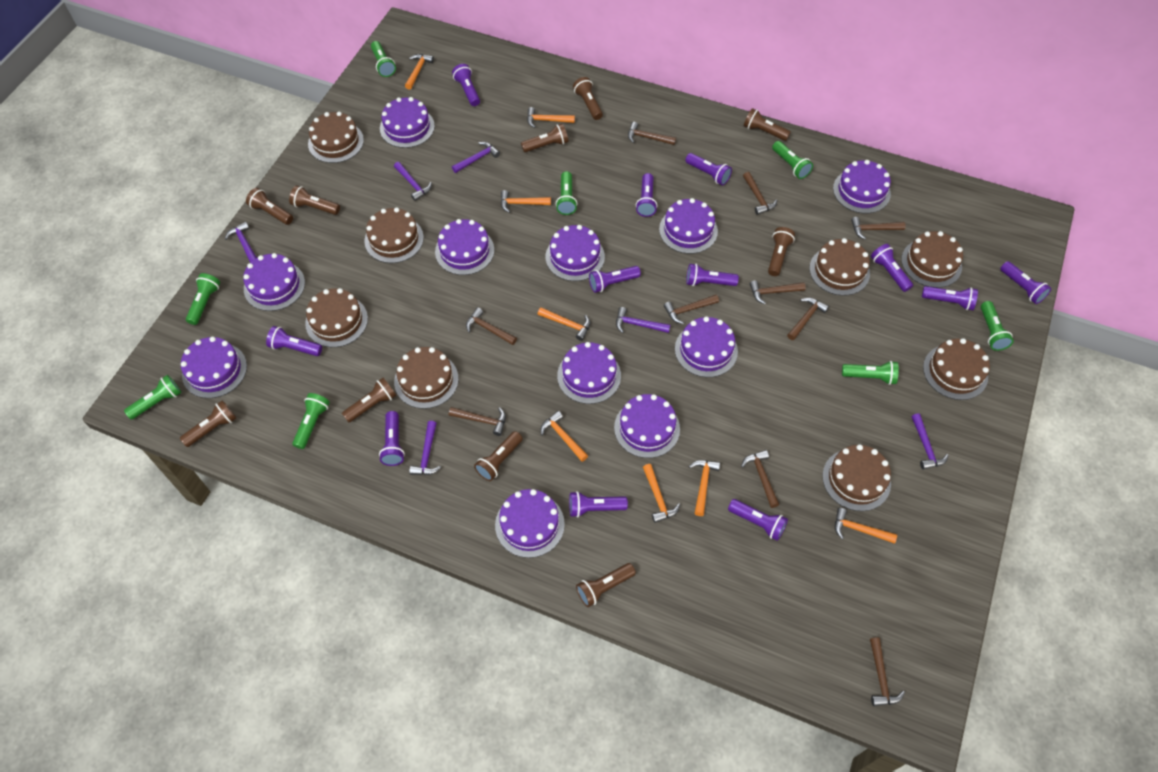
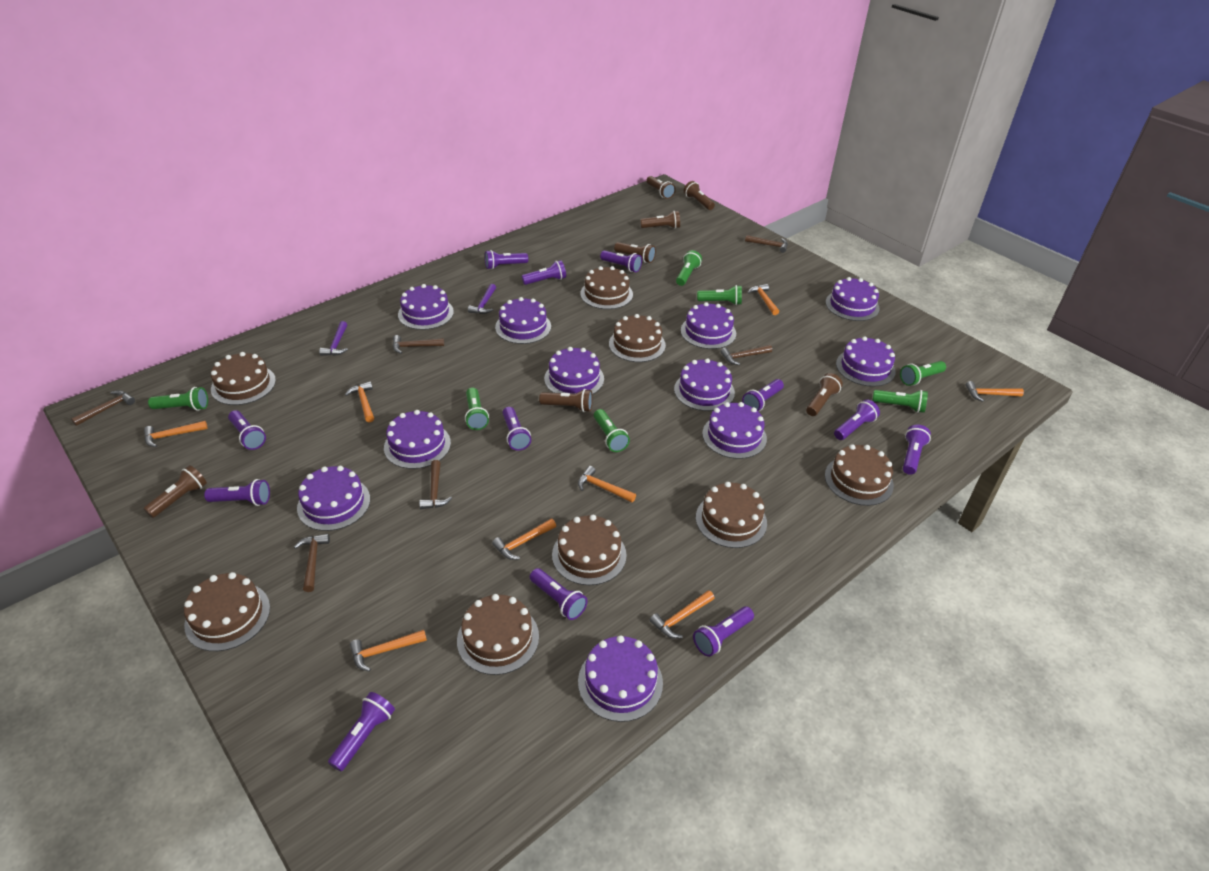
brown flashlight: [180,401,236,447] [246,188,293,225] [289,185,340,215] [342,378,396,422] [474,431,523,481] [521,124,568,152] [573,77,603,120] [576,563,636,607] [744,108,791,141] [768,227,795,276] = 10 -> [143,465,207,518] [539,389,593,412] [614,242,656,263] [640,211,680,229] [646,176,676,199] [684,181,715,210] [806,373,843,416] = 7
brown hammer: [449,407,506,436] [466,307,517,345] [628,122,676,145] [664,295,719,324] [741,450,779,508] [743,172,778,215] [750,281,806,304] [787,298,829,340] [851,217,906,240] [870,637,905,706] = 10 -> [71,390,135,426] [294,534,330,592] [393,335,444,354] [419,460,452,509] [720,345,772,365] [745,235,788,253] = 6
green flashlight: [124,375,182,420] [186,273,220,325] [292,393,330,449] [371,41,396,77] [556,171,577,215] [772,141,813,179] [842,361,899,385] [981,301,1014,351] = 8 -> [148,387,208,411] [465,388,489,430] [594,409,630,452] [676,250,702,286] [697,285,742,305] [872,390,928,413] [900,361,946,386] = 7
purple hammer: [225,222,257,263] [394,162,432,201] [409,421,441,475] [452,142,500,173] [616,307,670,333] [911,413,949,469] = 6 -> [319,321,348,356] [468,284,496,314] = 2

